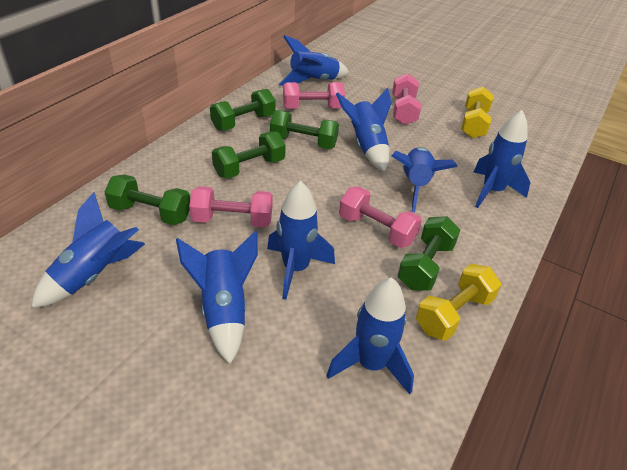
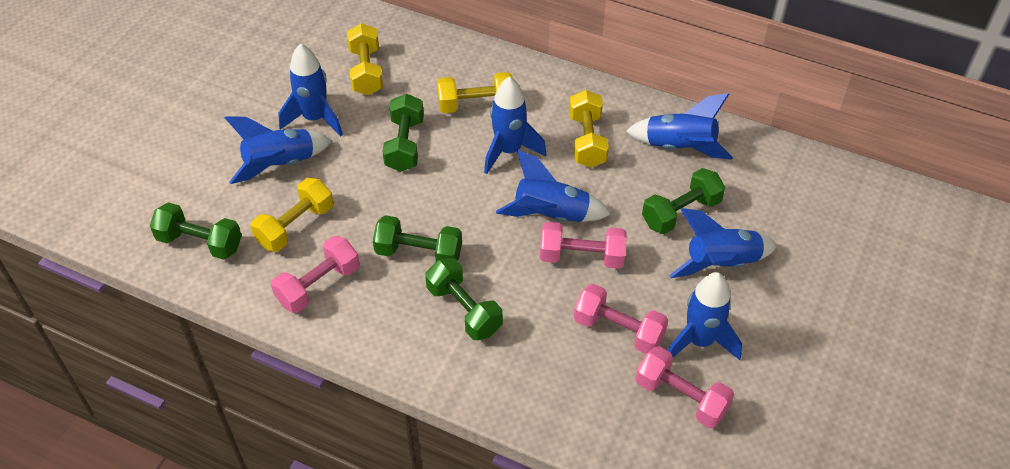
blue rocket: [31,192,145,308] [176,231,258,364] [267,181,335,300] [279,35,349,86] [326,277,414,394] [336,88,391,172] [391,147,457,212] [474,110,530,208] = 8 -> [224,116,332,184] [279,44,343,137] [484,76,546,174] [496,150,611,222] [626,93,733,160] [668,272,742,360] [669,208,777,278] = 7
yellow dumbbell: [416,264,501,341] [461,87,494,138] = 2 -> [250,178,333,252] [347,23,383,95] [437,72,513,113] [569,90,609,168] = 4

